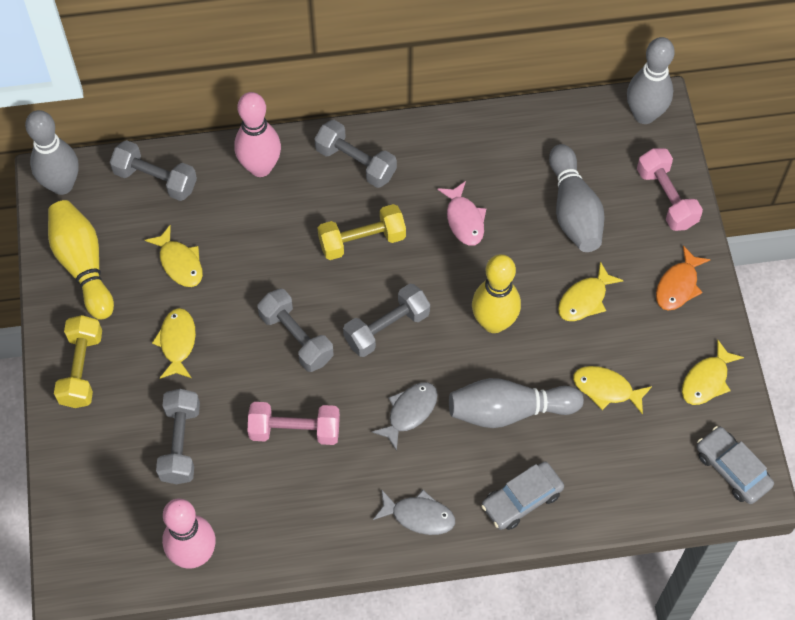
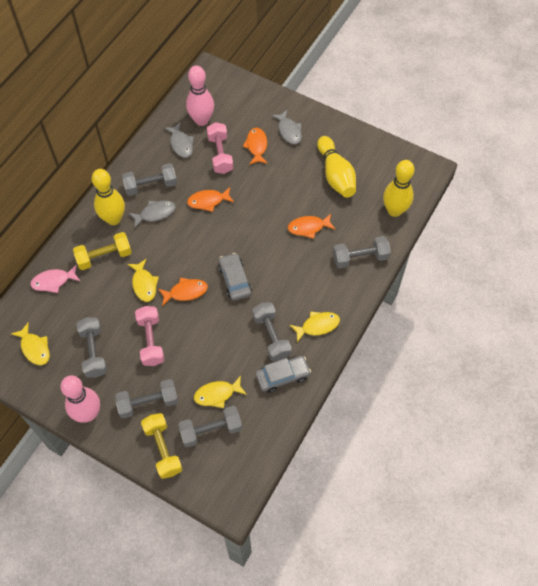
grey bowling pin: [25,110,78,195] [449,378,584,428] [549,144,605,252] [627,37,675,124] = 4 -> none = 0
grey dumbbell: [110,140,197,201] [156,389,200,484] [257,289,334,372] [315,120,397,188] [343,283,430,357] = 5 -> [76,317,107,377] [115,379,178,419] [122,163,177,196] [178,406,242,447] [252,302,292,361] [333,236,391,268] = 6
grey fish: [372,382,438,451] [373,489,455,535] = 2 -> [129,200,176,228] [164,122,194,158] [271,110,302,144] = 3
orange fish: [656,246,711,311] = 1 -> [158,277,208,306] [187,187,234,212] [242,128,268,165] [288,214,336,239] = 4
yellow bowling pin: [48,200,114,320] [472,254,521,333] = 2 -> [92,169,125,225] [317,136,356,198] [383,160,415,217] = 3
yellow fish: [145,225,203,287] [152,308,196,379] [558,261,624,321] [573,366,652,415] [682,340,744,405] = 5 -> [11,322,50,365] [127,259,159,302] [194,376,247,408] [290,311,340,342] = 4

